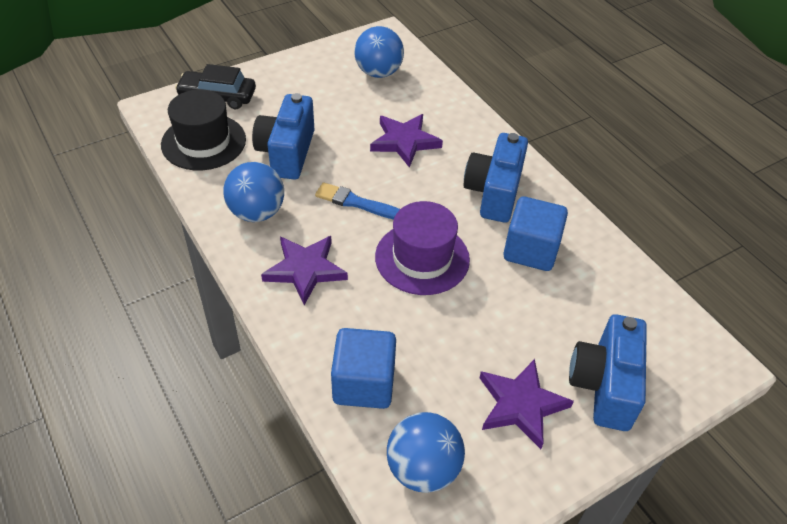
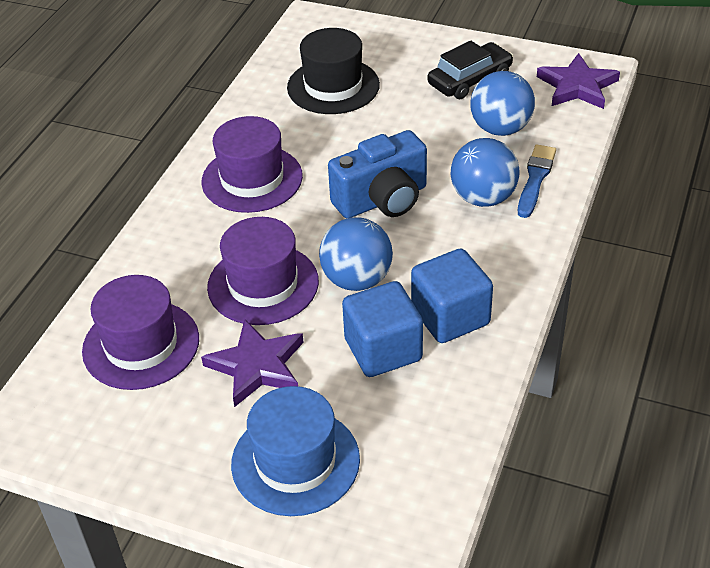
blue camera: [252,93,314,180] [464,133,528,223] [569,314,647,431] = 3 -> [328,130,427,219] = 1
blue hat: none = 0 -> [231,386,360,516] = 1
purple hat: [375,201,470,295] = 1 -> [82,275,199,390] [201,116,303,213] [207,217,319,325] = 3
purple star: [261,236,348,305] [370,114,443,168] [480,359,574,449] = 3 -> [201,319,304,407] [537,53,620,109] = 2

